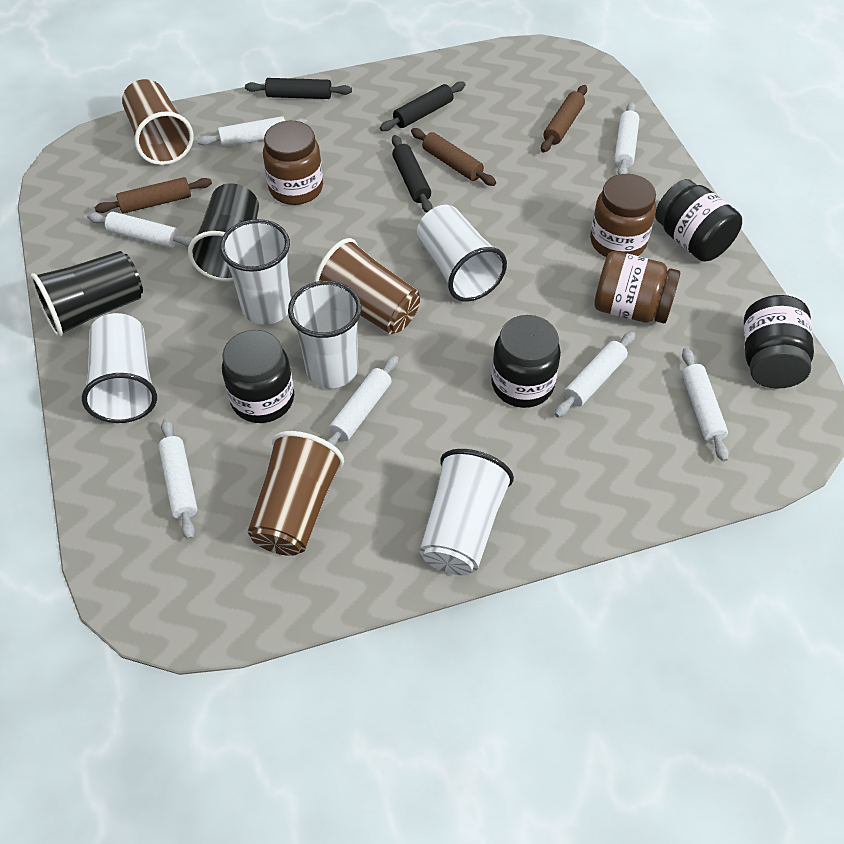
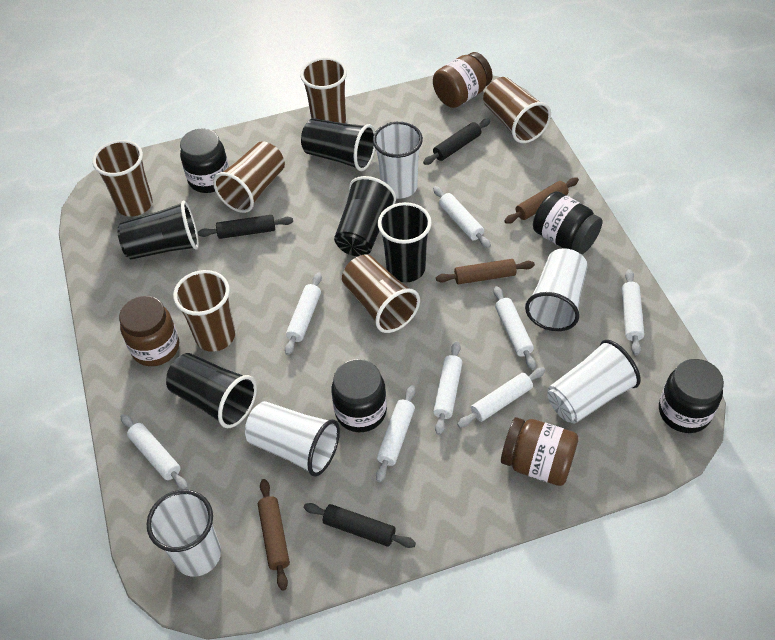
black cup: [30,251,143,337] [188,183,259,282] = 2 -> [117,201,199,260] [166,353,257,428] [301,118,375,171] [334,176,396,256] [378,202,432,282] = 5
brown cup: [122,79,194,165] [248,431,344,556] [314,238,420,334] = 3 -> [92,140,153,216] [173,270,235,352] [213,141,285,213] [300,57,347,123] [342,254,420,333] [483,77,551,143] = 6
white rolling pin: [87,212,193,248] [158,419,198,540] [197,116,308,147] [327,355,399,446] [555,331,636,417] [614,102,639,175] [682,348,729,462] = 7 -> [121,414,188,490] [285,273,322,355] [376,385,416,482] [433,186,491,248] [433,341,463,435] [457,367,545,428] [494,286,536,370] [622,269,644,355] = 8

